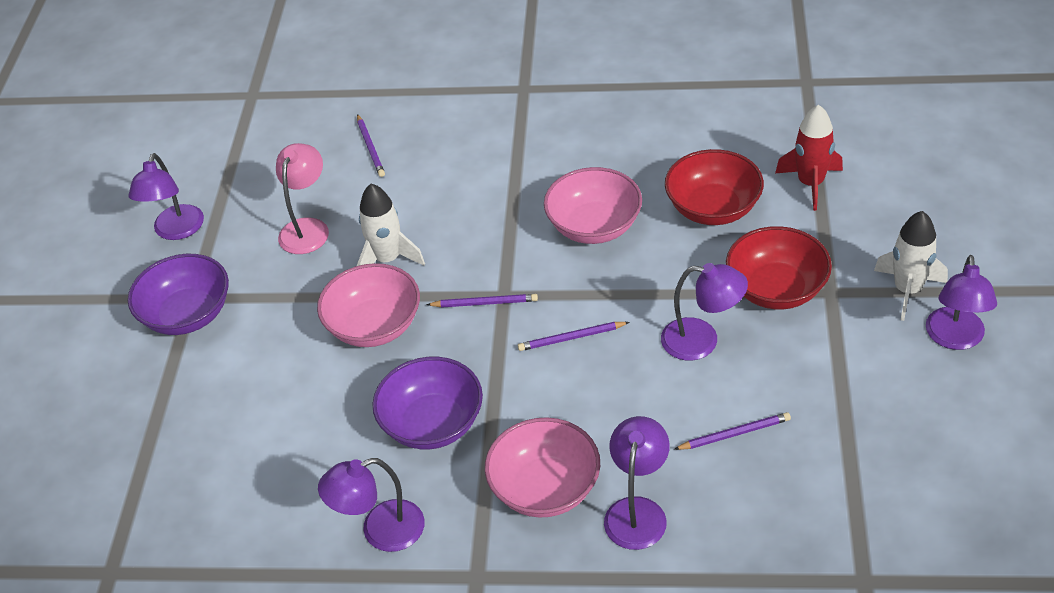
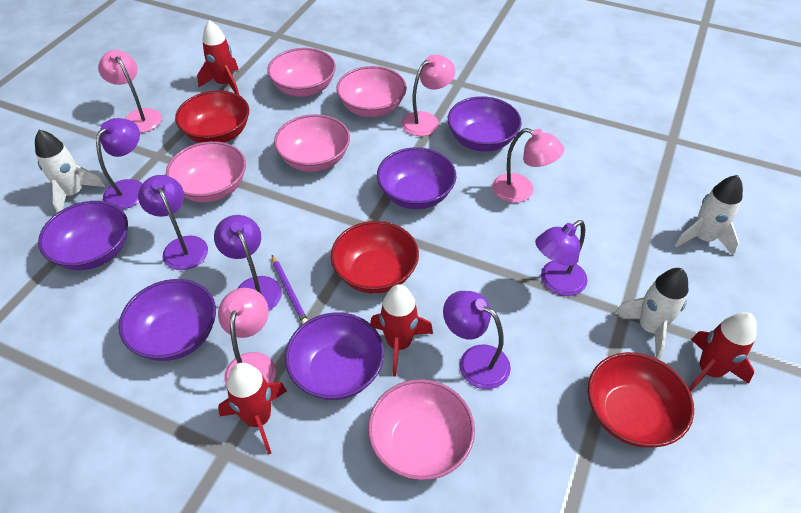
pink bowl: [317,263,420,347] [485,417,600,517] [544,167,642,244] = 3 -> [166,141,246,202] [267,48,336,97] [274,114,350,172] [336,66,407,117] [368,379,475,480] = 5
pink lamp: [276,143,329,254] = 1 -> [98,50,162,133] [218,288,276,387] [401,55,456,136] [492,128,564,203] = 4
purple bowl: [128,254,229,335] [373,357,483,449] = 2 -> [38,201,128,270] [119,279,216,361] [285,312,384,400] [377,147,456,209] [448,96,522,151] = 5
purple pencil: [357,114,385,177] [426,294,538,308] [518,322,629,351] [674,412,791,450] = 4 -> [272,255,308,324] = 1
red bowl: [665,149,764,225] [726,226,832,309] = 2 -> [175,90,249,143] [331,221,419,294] [588,352,694,448] = 3
red rocket: [775,105,843,211] = 1 -> [197,20,240,96] [218,363,287,455] [370,284,433,377] [689,312,757,392] = 4
white rocket: [357,184,425,266] [874,211,948,321] = 2 -> [35,130,106,213] [615,268,688,360] [675,175,743,256] = 3

